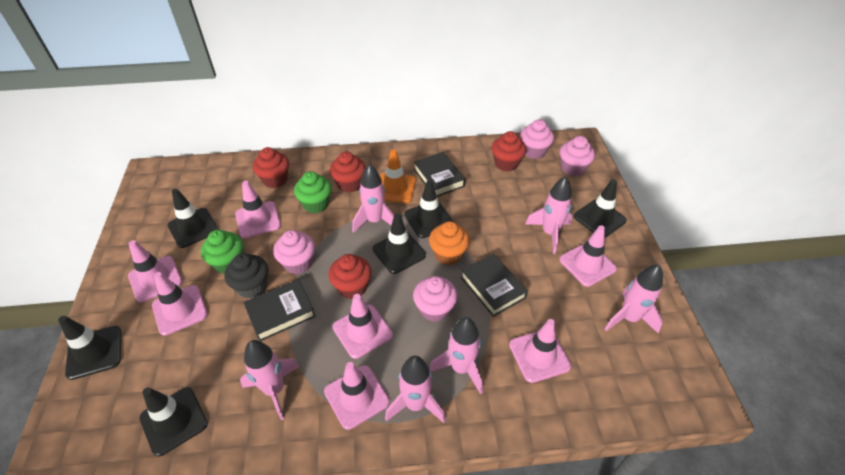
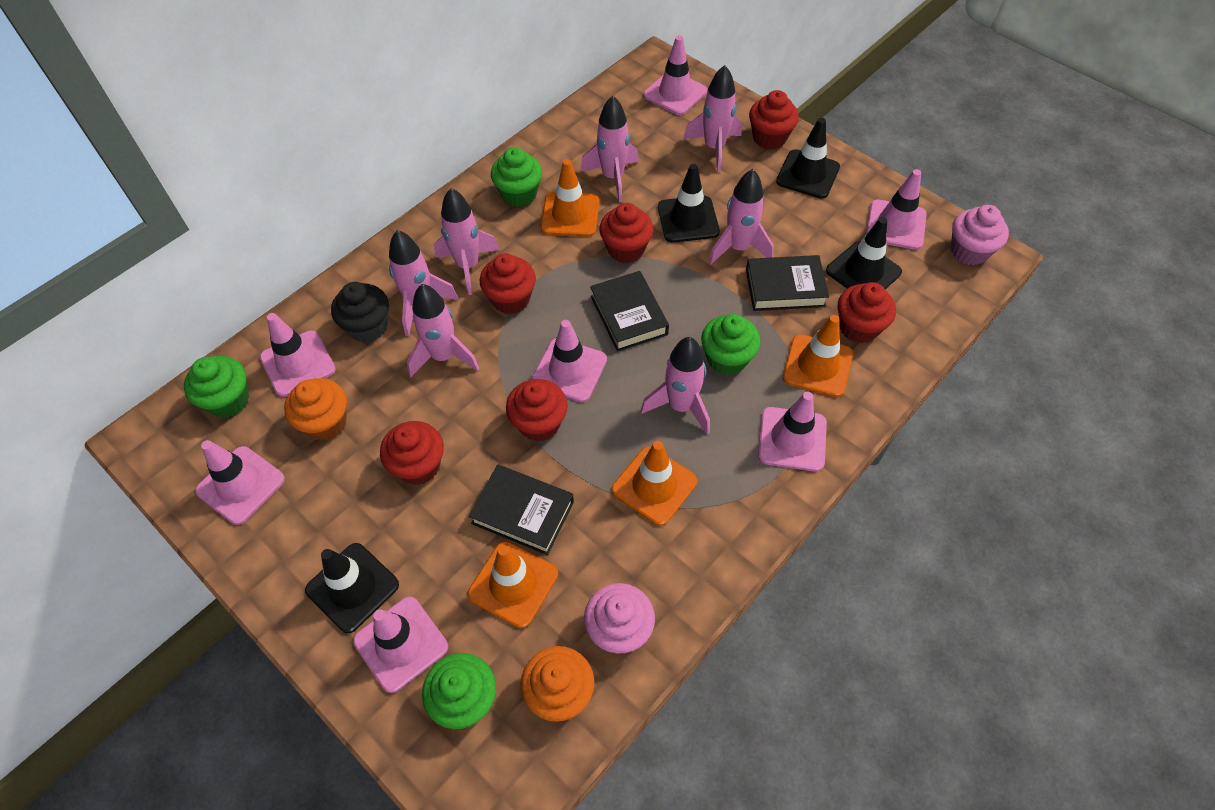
black traffic cone: [58,316,121,380] [139,387,208,456] [168,189,219,248] [372,213,426,274] [404,180,454,238] [573,179,627,238] = 6 -> [305,543,399,633] [658,164,720,243] [776,118,840,199] [826,217,902,289] = 4
green cupcake: [201,230,243,274] [294,171,332,213] = 2 -> [184,356,249,418] [422,653,496,729] [491,147,542,207] [701,314,760,375] = 4
orange cupcake: [429,221,470,265] = 1 -> [284,378,347,441] [521,646,594,722] = 2
orange traffic cone: [380,149,416,203] = 1 -> [468,541,558,628] [541,159,599,237] [612,441,697,526] [783,315,853,397] = 4
pink cupcake: [273,230,315,274] [413,276,457,322] [520,119,554,159] [560,136,595,176] = 4 -> [584,583,655,654] [951,205,1009,265] = 2
pink rocket: [240,340,300,420] [352,164,394,233] [385,356,446,423] [429,317,483,394] [525,176,572,254] [605,264,663,334] = 6 -> [389,230,459,336] [407,284,479,378] [434,188,499,295] [580,96,639,202] [641,337,710,435] [683,65,742,172] [709,169,774,265] = 7
red cupcake: [253,147,289,188] [329,254,372,299] [330,151,366,193] [492,131,526,171] = 4 -> [380,421,444,485] [480,253,536,314] [506,379,568,442] [600,203,654,263] [749,90,799,149] [838,282,896,344] = 6

